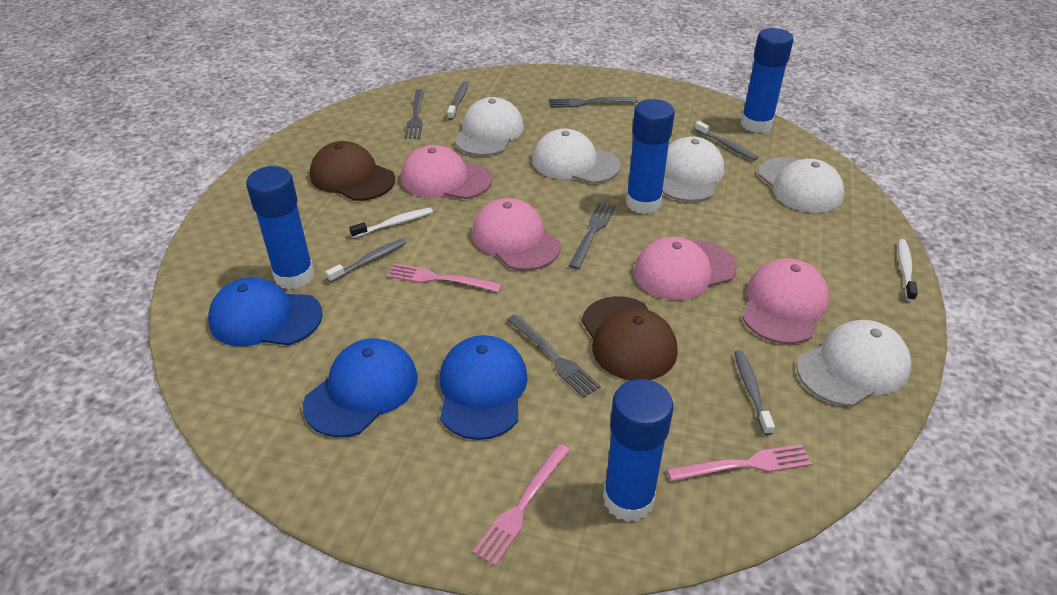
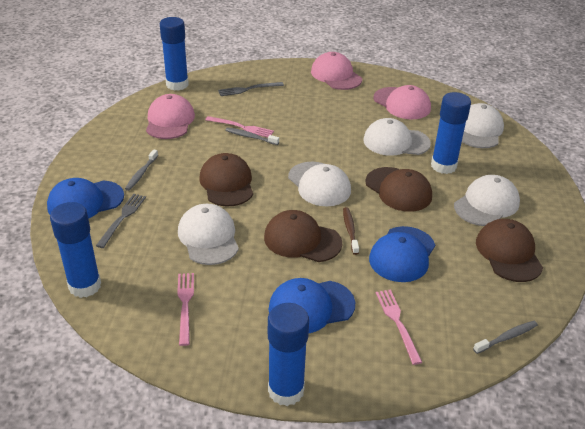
brown cap: [310,141,395,201] [582,296,678,380] = 2 -> [199,153,253,206] [264,210,342,262] [365,167,432,212] [476,219,543,282] = 4
brown toothbrush: none = 0 -> [343,207,359,255] = 1
grey fork: [404,89,425,139] [507,314,601,398] [549,97,638,108] [569,202,616,270] = 4 -> [96,194,146,248] [218,82,284,96] = 2
grey toothbrush: [325,238,407,283] [447,82,468,120] [694,121,758,161] [734,350,775,435] = 4 -> [125,149,158,191] [225,127,279,145] [473,321,538,354] = 3
pink cap: [401,145,492,199] [472,198,561,271] [634,237,737,300] [742,258,829,344] = 4 -> [146,94,195,139] [311,52,362,90] [373,85,431,119] = 3
white toothbrush: [349,208,433,238] [898,239,918,301] = 2 -> none = 0

